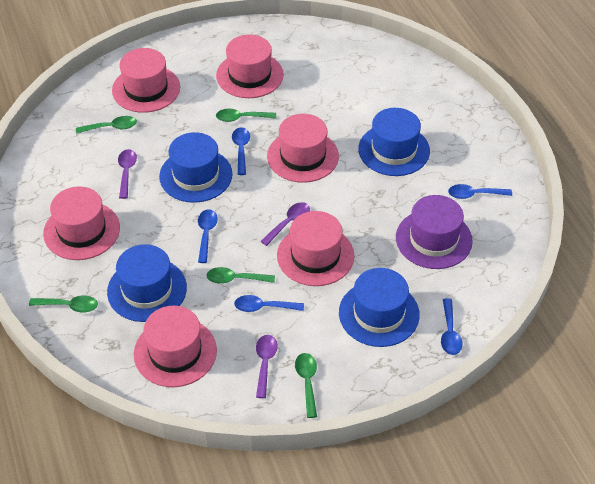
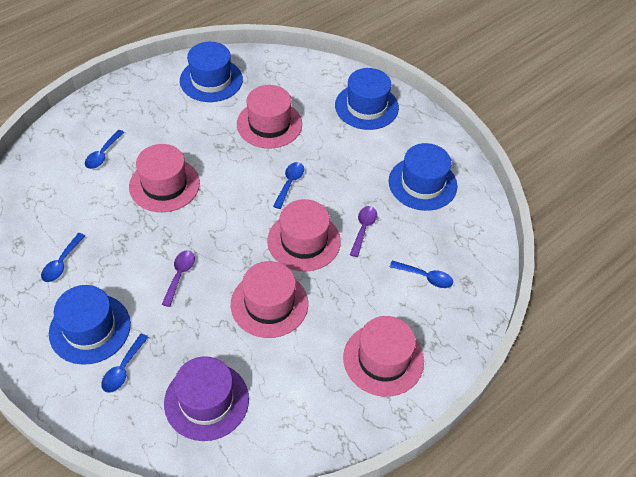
green spoon: [29,295,98,313] [76,116,137,134] [207,267,275,284] [216,109,276,122] [295,353,317,418] = 5 -> none = 0
pink hat: [43,186,120,260] [112,48,180,113] [134,306,217,387] [216,34,284,98] [267,114,339,183] [277,211,354,286] = 6 -> [129,144,200,212] [231,261,308,338] [237,85,302,148] [267,199,341,271] [343,316,424,397] = 5
purple spoon: [118,149,137,199] [256,335,278,398] [261,202,310,246] = 3 -> [162,250,195,307] [350,206,377,257] = 2

